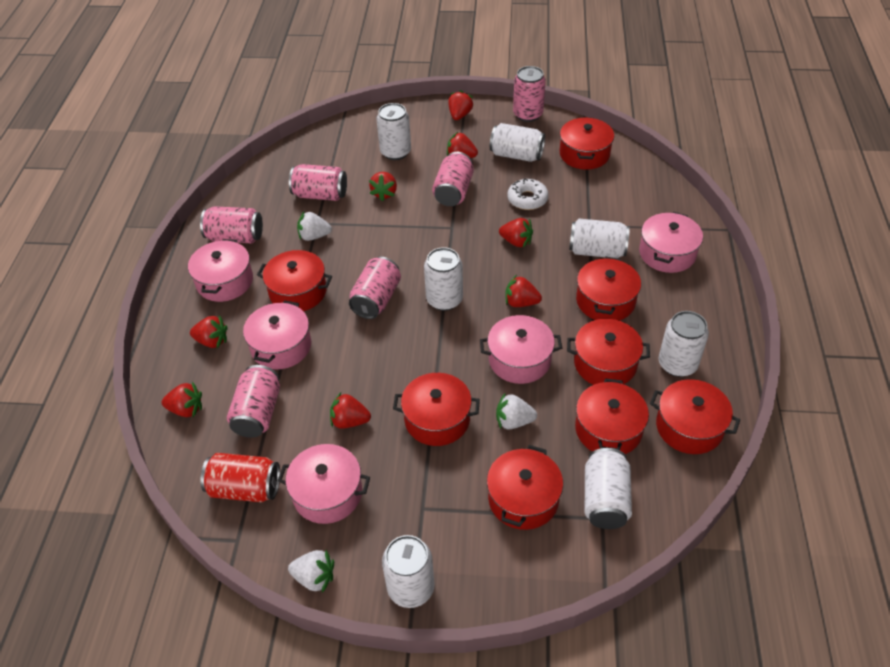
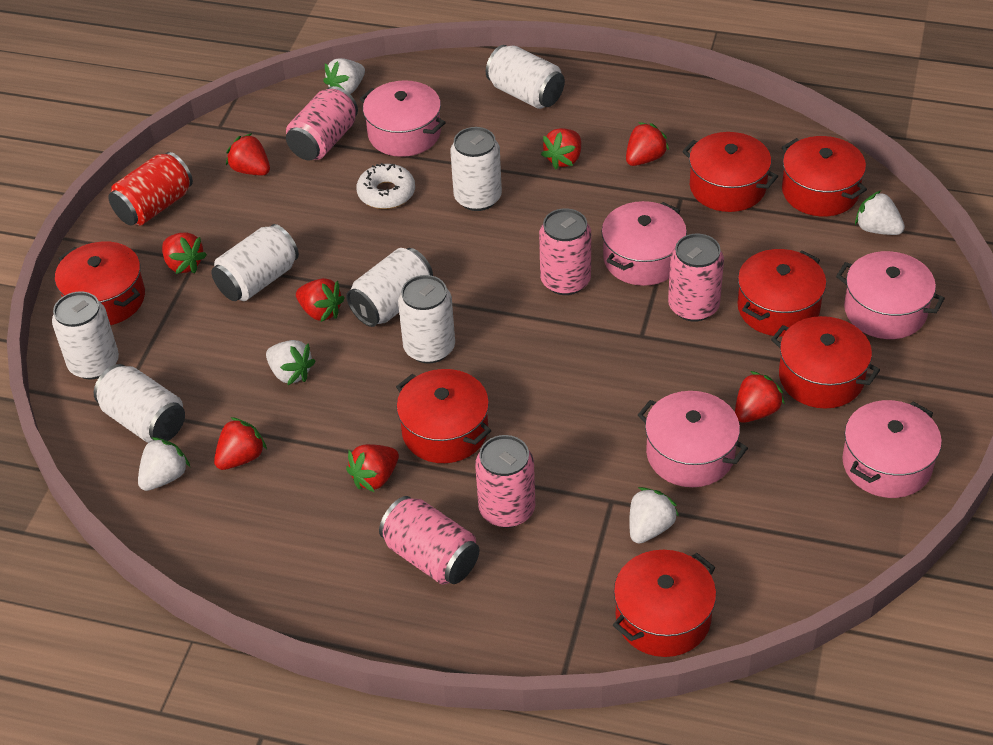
pink can: [200,206,263,243] [227,365,280,438] [289,164,347,201] [349,257,401,319] [432,152,474,206] [513,66,546,122] = 6 -> [286,86,358,161] [379,496,479,584] [475,435,535,528] [539,208,591,295] [668,234,724,322] = 5
red pot: [257,250,332,311] [393,373,480,446] [487,445,563,530] [560,117,614,169] [567,319,650,385] [575,378,649,454] [576,257,641,321] [650,379,740,454] = 8 -> [55,242,145,325] [396,369,491,463] [613,550,716,657] [682,132,778,212] [738,249,826,336] [771,316,880,409] [782,136,867,216] = 7
white strawberry: [288,550,334,593] [297,212,332,241] [496,392,537,429] = 3 -> [138,437,190,491] [266,340,315,385] [323,58,365,94] [629,487,679,544] [855,191,905,235] = 5

